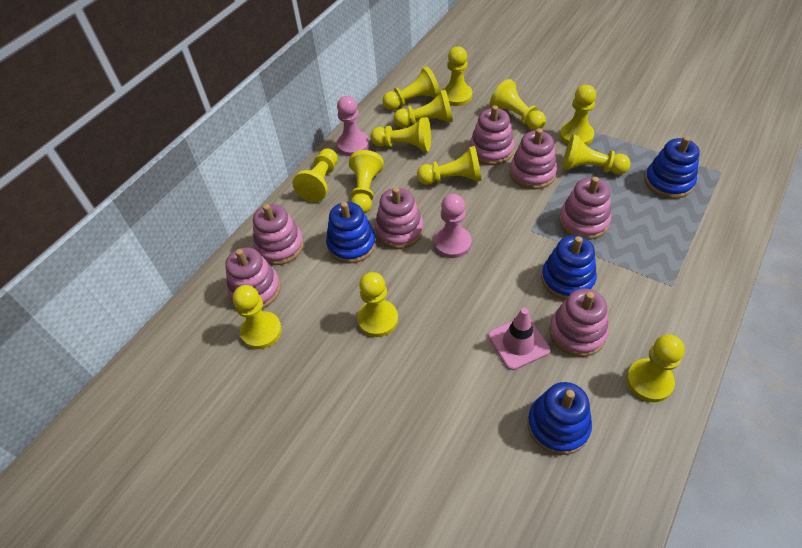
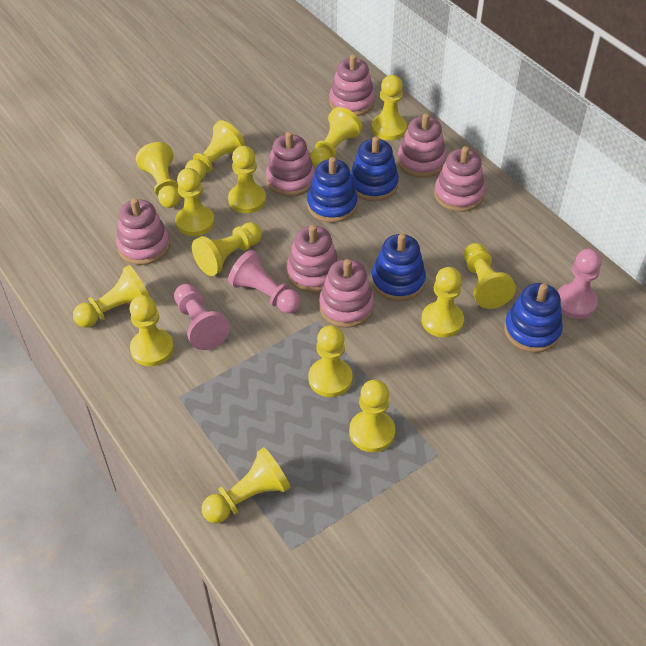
pink pawn: [337,96,369,156] [434,194,472,258] = 2 -> [174,284,230,350] [228,250,301,314] [557,249,602,319] = 3
pink traffic cone: [488,308,550,370] = 1 -> none = 0
yellow pawn: [233,285,282,349] [292,148,338,202] [349,150,384,214] [357,272,398,337] [370,117,431,152] [382,66,440,110] [393,90,453,128] [417,146,482,185] [443,46,472,106] [490,79,546,130] [560,85,596,146] [562,135,631,175] [627,334,685,402] = 13 -> [73,265,150,328] [130,295,174,366] [136,142,181,208] [175,168,214,236] [185,120,245,180] [192,222,262,276] [202,447,290,523] [228,146,266,213] [308,325,353,397] [310,107,362,167] [349,380,395,452] [372,75,407,140] [422,267,464,338] [464,243,516,309] = 14

